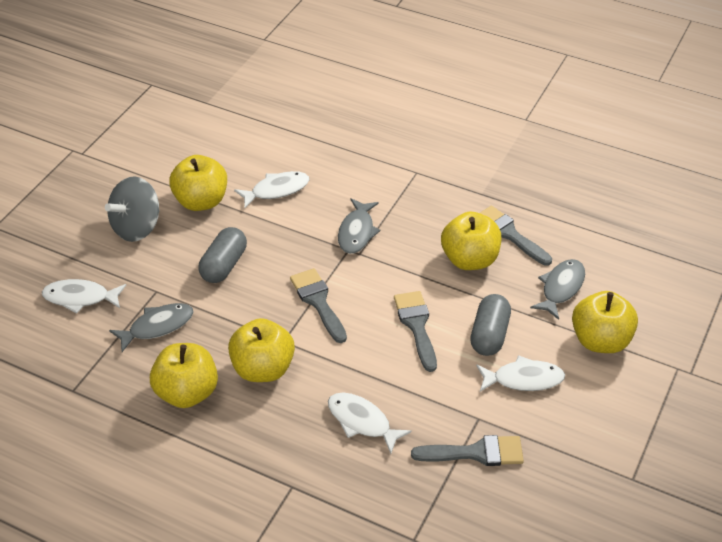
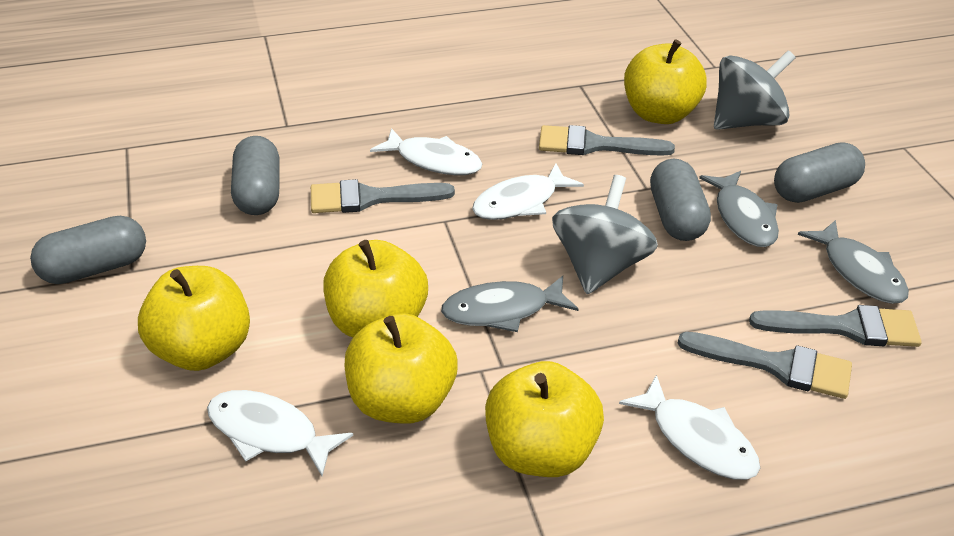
grey capsule: [198,227,247,283] [470,294,511,356] = 2 -> [30,216,146,284] [231,136,279,215] [650,159,711,241] [774,142,865,203] = 4
grey spinning top: [105,176,159,242] = 1 -> [552,175,658,294] [714,50,796,130] = 2

